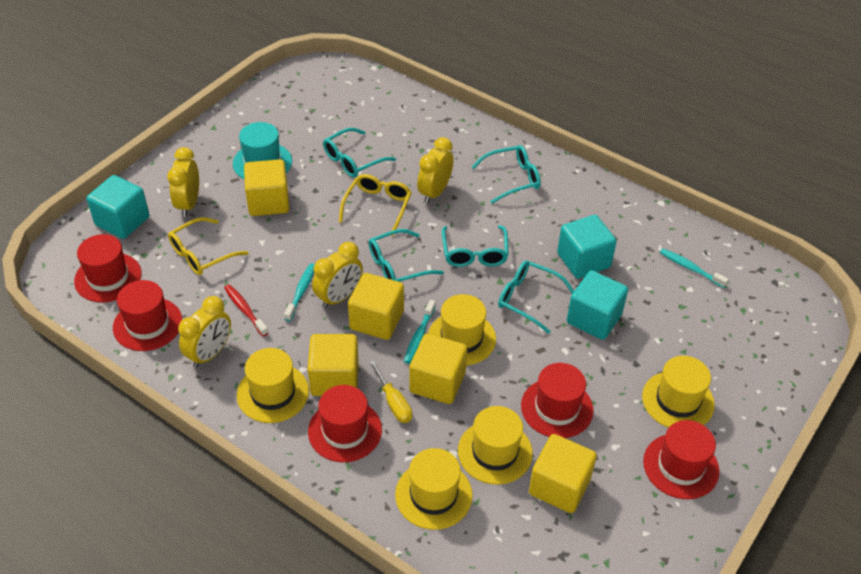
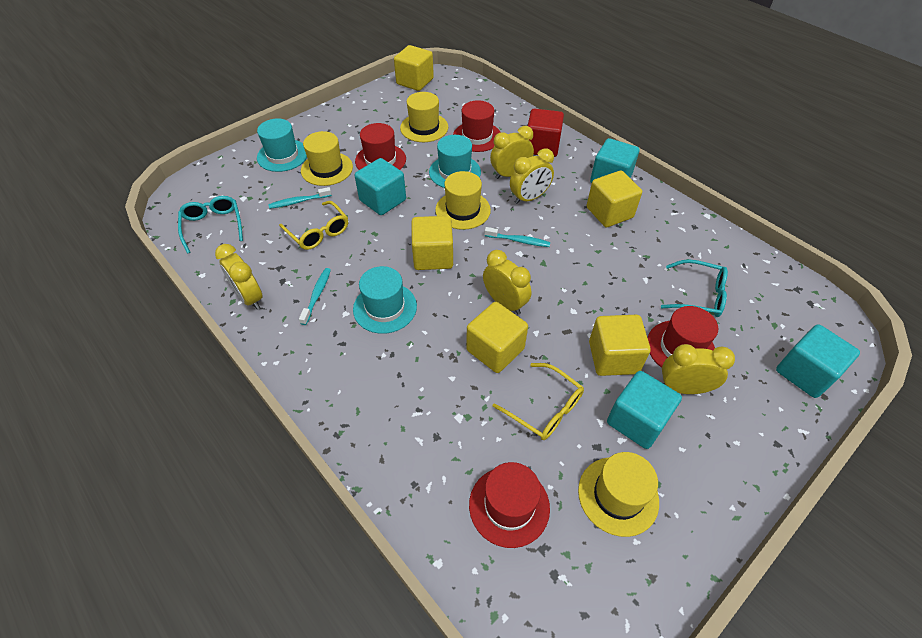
red cube: none = 0 -> [528,109,564,157] = 1
red hat: [74,234,142,302] [113,280,182,351] [308,385,382,462] [521,363,594,438] [643,420,719,499] = 5 -> [355,123,406,170] [453,100,501,152] [469,462,550,548] [647,306,718,368] = 4
red toothbrush: [224,284,268,336] = 1 -> none = 0
turquoise cube: [86,175,150,239] [557,215,617,279] [567,270,628,340] = 3 -> [355,158,406,215] [590,138,640,183] [607,371,682,449] [776,324,860,398] = 4
turquoise glasses: [323,128,396,178] [369,229,444,282] [442,225,508,267] [472,145,541,204] [498,260,574,334] = 5 -> [178,196,243,254] [661,259,728,317] = 2
turquoise hat: [233,122,292,180] = 1 -> [257,118,307,172] [353,266,417,334] [429,135,481,188] = 3
yellow clock: [167,147,199,217] [178,296,231,368] [312,242,363,309] [417,137,453,204] = 4 -> [215,244,263,310] [483,250,531,315] [490,126,534,179] [510,148,554,204] [662,344,735,394] = 5
yellow hat: [237,348,309,423] [395,448,473,530] [428,294,496,365] [458,406,533,485] [642,356,715,428] = 5 -> [301,131,353,186] [400,92,448,142] [435,171,491,230] [578,452,659,537] = 4
yellow screwdriver: [369,360,412,423] = 1 -> none = 0

